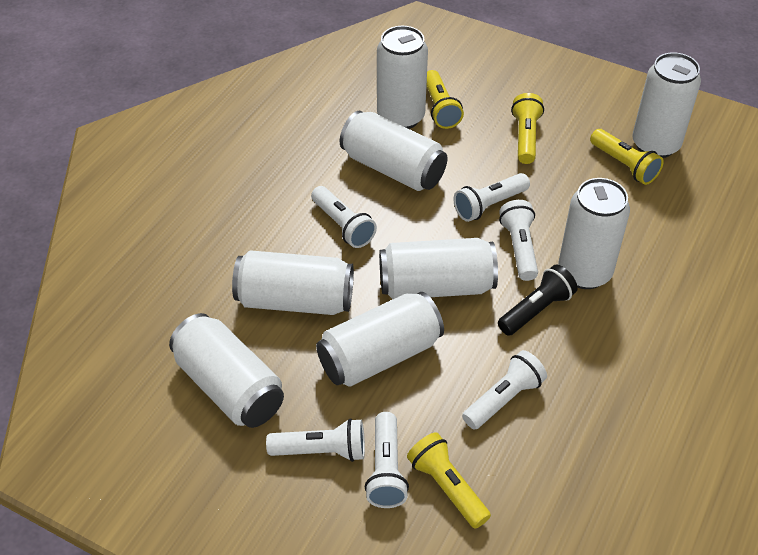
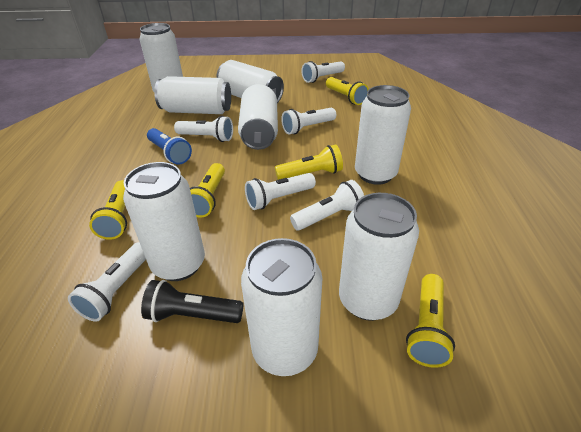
blue flashlight: none = 0 -> [147,128,192,165] = 1
yellow flashlight: [407,432,491,529] [426,70,464,129] [511,93,544,164] [590,129,664,185] = 4 -> [89,180,127,240] [190,163,225,217] [275,145,343,180] [326,77,369,105] [406,274,455,368] = 5

